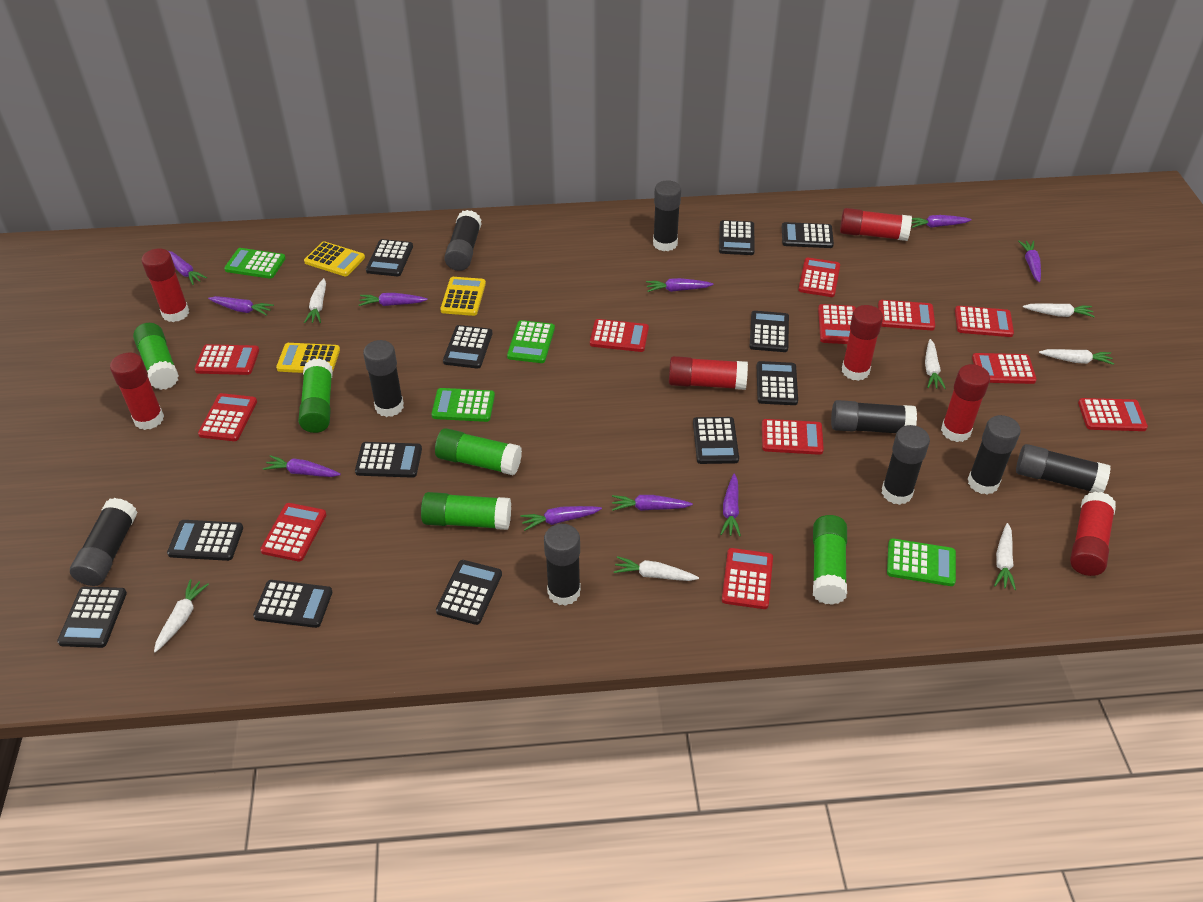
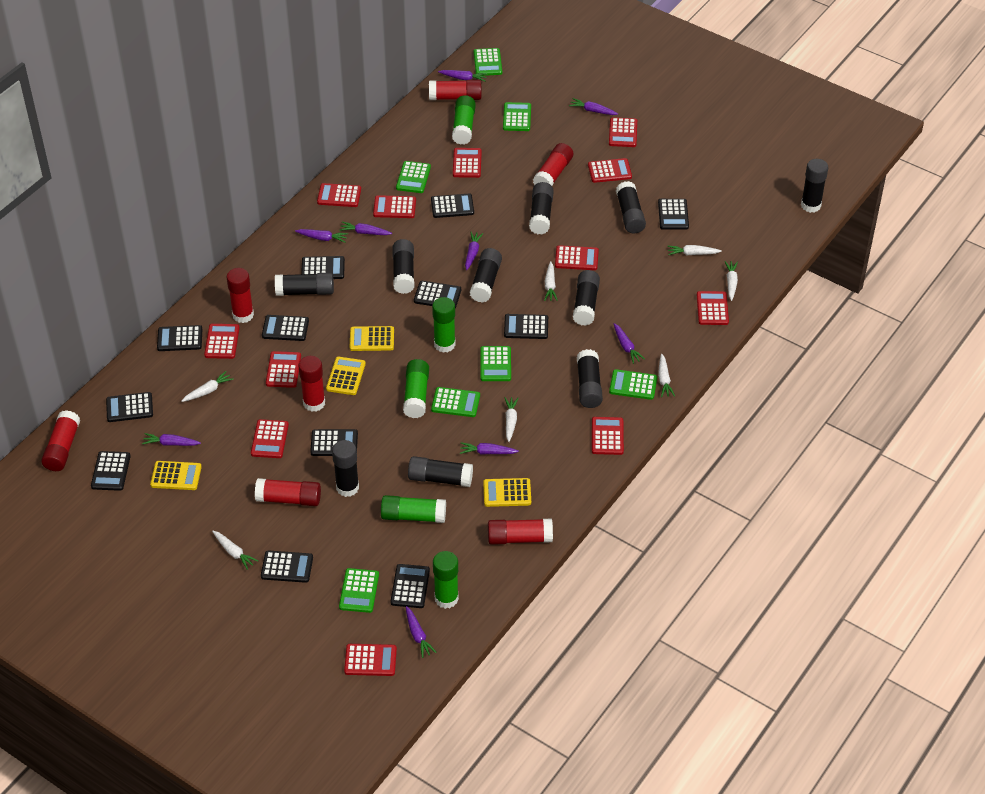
black glue stick: [70,498,137,586] [363,340,404,417] [444,210,482,271] [544,524,581,606] [653,180,681,251] [831,400,917,433] [882,425,930,505] [968,415,1021,495] [1016,444,1111,493] = 9 -> [275,273,334,296] [332,440,359,497] [392,239,415,294] [408,456,473,487] [470,248,502,303] [529,182,554,235] [573,270,600,326] [577,349,603,408] [616,181,646,233] [801,159,828,213] = 10
green calculator: [224,248,286,279] [431,388,495,422] [507,320,555,363] [887,538,956,586] = 4 -> [339,568,379,613] [396,161,431,193] [431,387,480,417] [474,48,502,76] [480,346,511,381] [503,102,531,131] [609,369,657,400] = 7
purple carrot: [168,251,207,285] [208,296,274,316] [263,455,341,477] [359,293,428,306] [520,506,602,531] [612,495,693,511] [646,278,714,292] [720,474,741,537] [911,215,972,228] [1018,241,1041,282] = 10 -> [142,433,201,446] [295,229,348,242] [339,222,392,235] [406,606,437,658] [438,70,487,81] [460,442,519,455] [465,232,484,270] [569,98,618,115] [614,323,645,364] = 9
yellow calculator: [276,343,340,373] [304,241,365,276] [440,277,486,316] = 3 -> [150,461,202,490] [326,357,366,395] [350,326,394,351] [483,478,531,507] = 4

